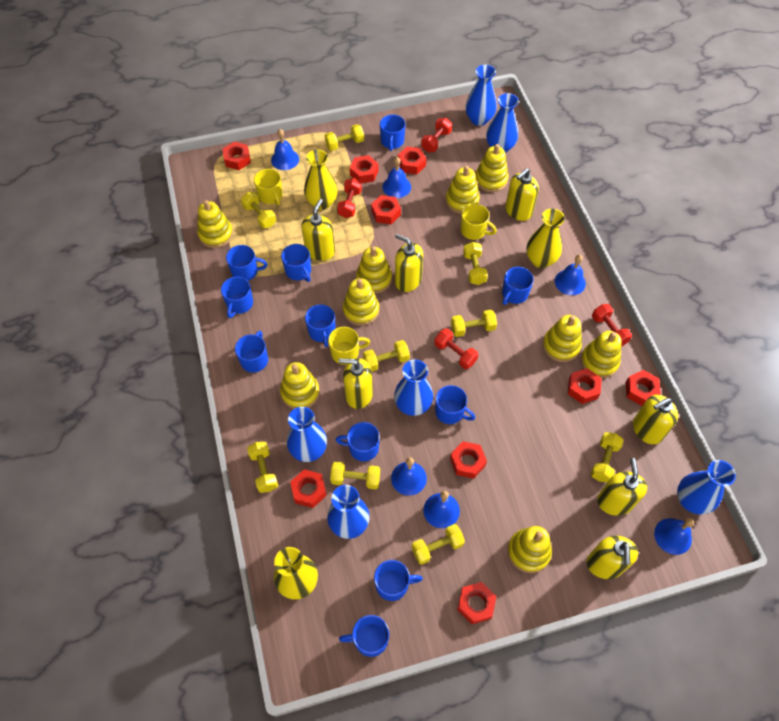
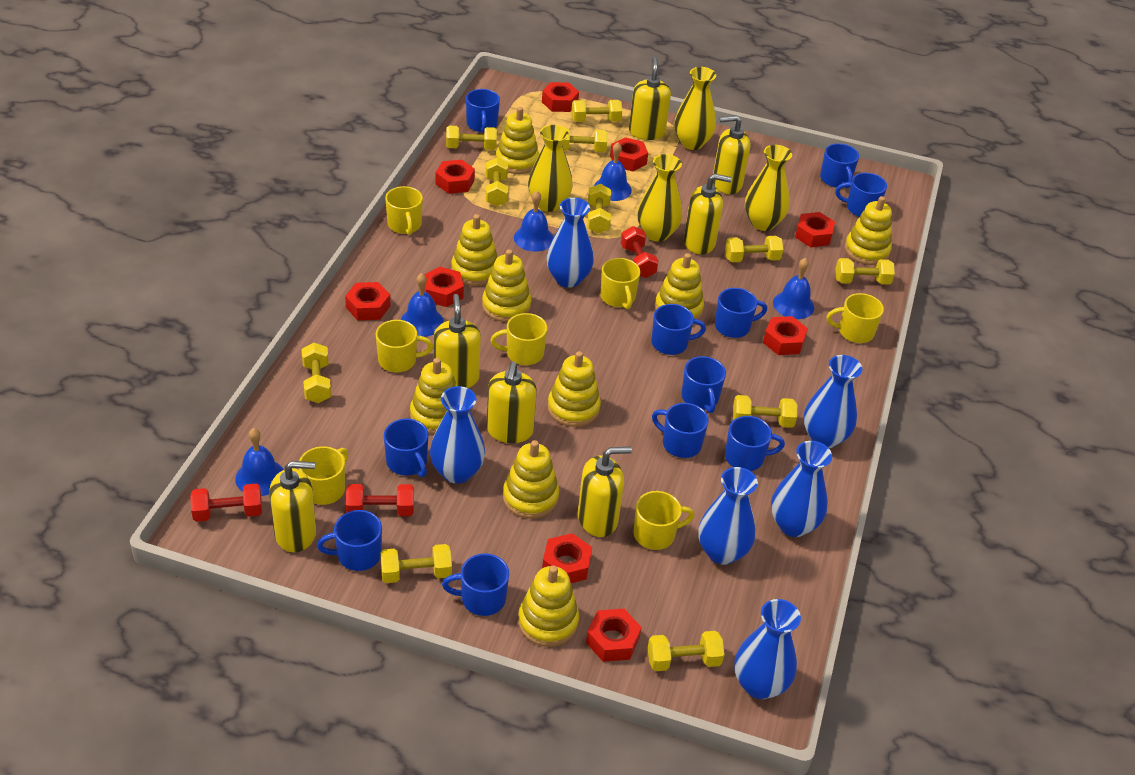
blue bell: [271,129,299,170] [382,157,411,198] [391,457,427,496] [423,491,460,528] [555,255,586,295] [654,518,694,555] = 6 -> [235,428,284,496] [401,273,444,337] [514,191,554,252] [594,142,632,201] [773,258,814,319] = 5
red dumbbell: [337,178,362,218] [421,118,452,152] [434,328,479,369] [592,304,632,347] = 4 -> [190,483,262,522] [346,484,414,516] [621,226,659,278] = 3
yellow dumbbell: [241,192,276,228] [247,442,278,493] [325,124,364,151] [330,461,380,490] [363,340,410,372] [411,524,465,565] [451,310,497,337] [463,242,488,285] [591,432,624,483] = 9 -> [302,343,331,403] [380,544,452,583] [446,126,497,150] [486,158,508,206] [562,128,607,152] [572,100,622,122] [587,184,611,233] [648,631,725,671] [725,236,784,262] [733,395,797,428] [835,258,895,285] = 11
yellow mug: [254,169,283,205] [328,327,370,365] [461,204,497,240] = 3 -> [299,446,348,505] [376,320,433,373] [385,186,423,235] [491,313,547,365] [600,258,640,309] [633,491,695,550] [826,293,884,343] = 7
yellow vase: [274,547,318,600] [304,149,338,210] [526,209,565,268] = 3 -> [528,125,573,212] [637,154,682,242] [674,67,716,150] [745,145,792,231] = 4

